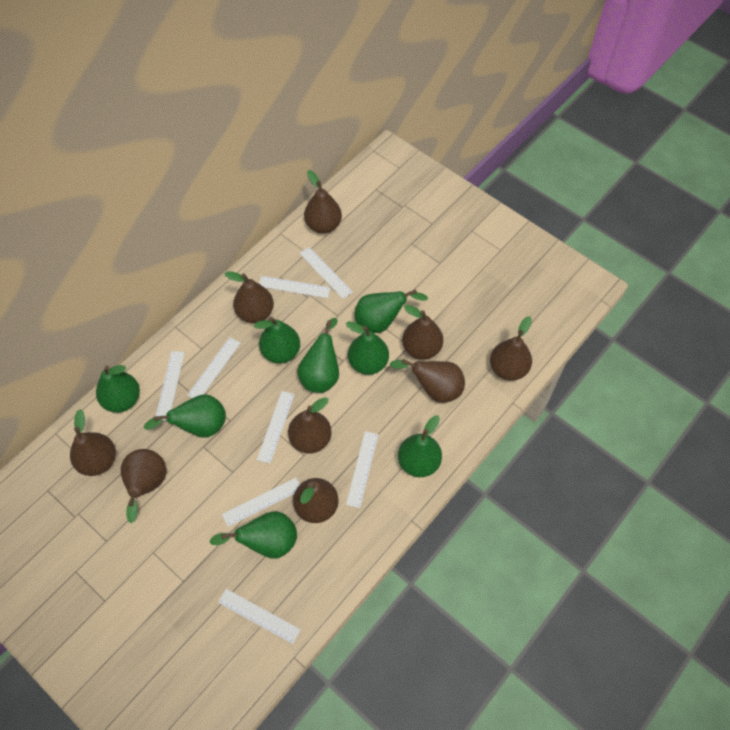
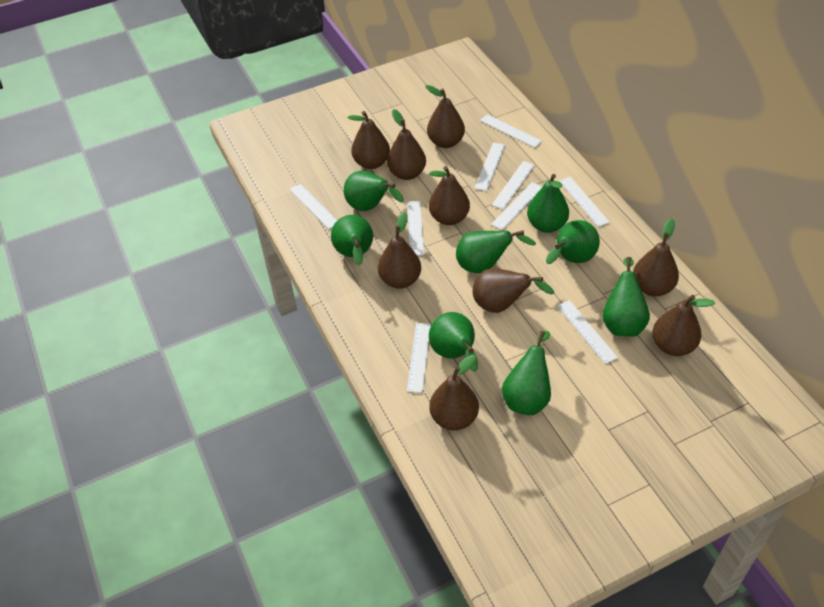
white ruler: [156,351,185,420] [187,337,241,398] [218,589,301,644] [222,478,300,527] [257,391,295,464] [259,276,331,298] [299,247,353,299] [346,431,379,508] = 8 -> [289,184,337,229] [407,201,424,256] [407,323,431,393] [474,142,505,191] [480,114,542,148] [491,182,542,230] [492,161,535,210] [557,300,618,364] [559,177,610,227] = 9

